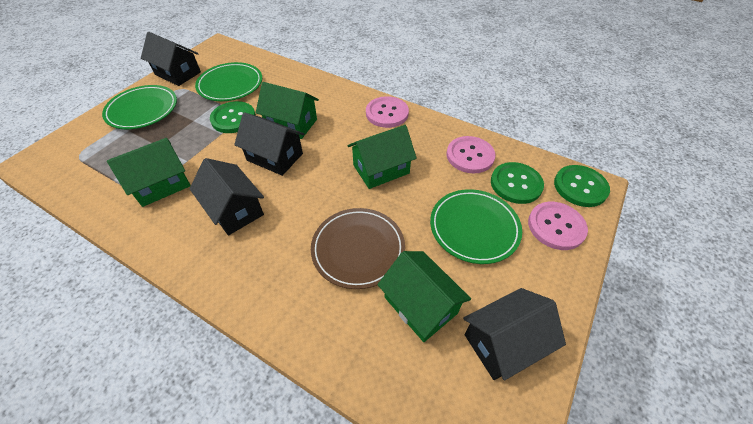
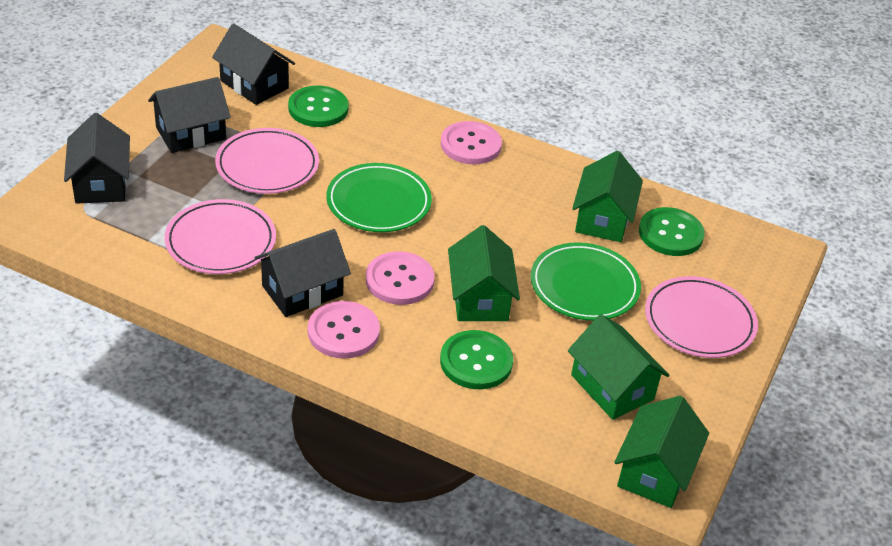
brown plate: [311,208,405,289] = 1 -> none = 0
green plate: [102,85,177,129] [195,62,262,101] [430,189,522,264] = 3 -> [326,163,432,232] [531,242,641,321] = 2
pink plate: none = 0 -> [164,199,276,274] [215,128,319,194] [645,276,758,358] = 3

